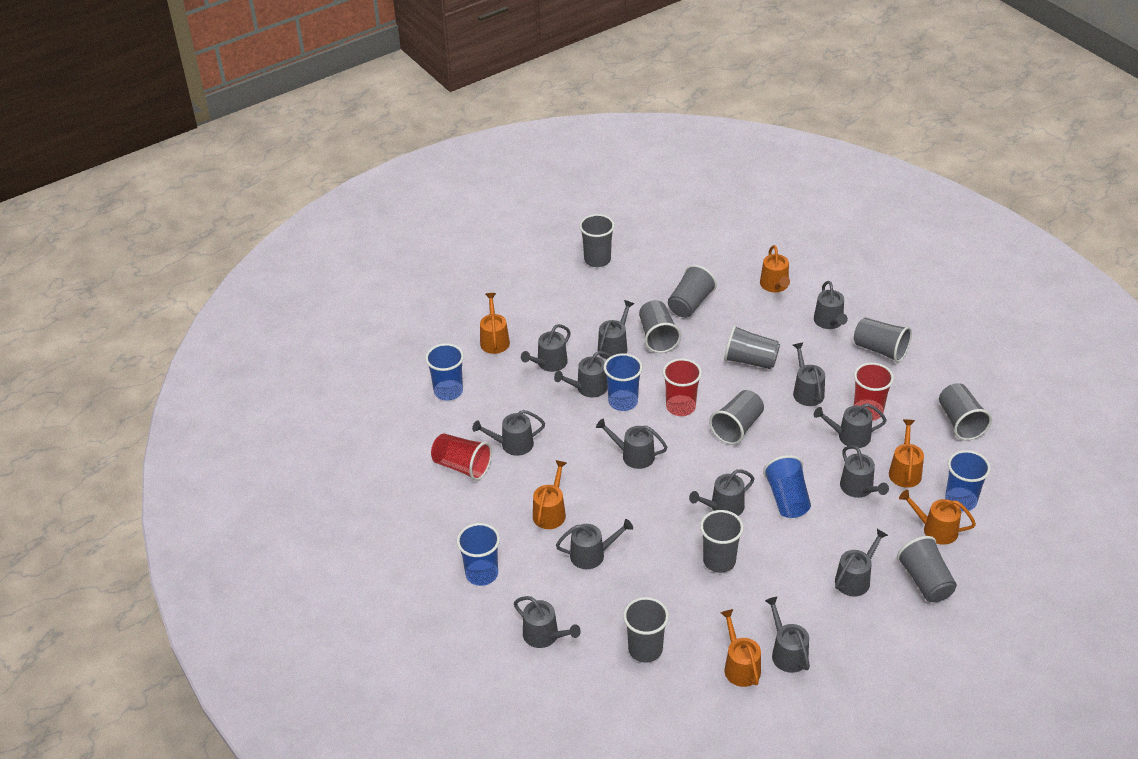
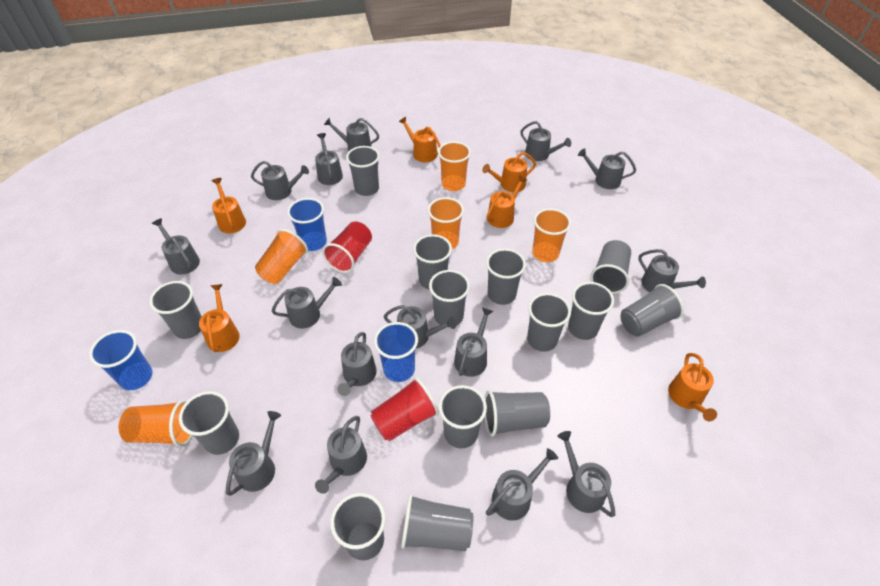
blue cup: [425,343,464,401] [457,523,500,586] [604,353,643,411] [763,455,811,518] [945,450,991,511] = 5 -> [89,330,153,390] [287,198,327,251] [374,322,418,382] = 3
grey cup: [579,214,615,267] [623,597,669,662] [639,300,681,353] [668,265,717,318] [700,510,744,573] [709,390,764,445] [724,325,780,369] [854,318,912,363] [897,536,957,602] [939,383,992,440] = 10 -> [149,281,202,339] [179,391,239,455] [330,493,385,560] [346,146,380,196] [401,494,473,551] [413,234,452,290] [429,270,470,327] [439,385,487,448] [485,390,550,436] [486,248,526,305] [527,293,571,352] [568,282,614,340] [590,240,631,294] [621,284,684,337] = 14
grey watering can: [472,410,545,456] [514,596,581,648] [521,324,571,372] [554,351,612,397] [556,519,633,569] [596,418,667,469] [598,300,634,359] [689,469,755,516] [765,597,810,673] [793,342,825,406] [814,281,848,329] [814,403,887,448] [835,529,888,597] [840,445,889,498] = 14 -> [152,218,200,275] [226,411,281,496] [251,161,309,200] [272,277,342,329] [315,133,343,185] [315,416,367,494] [324,118,379,151] [337,332,377,396] [383,305,456,349] [454,308,493,377] [486,448,558,521] [520,121,571,161] [557,431,615,517] [578,148,636,189] [638,249,706,292] = 15
orange cup: none = 0 -> [118,400,193,447] [255,229,308,284] [428,197,464,249] [438,141,471,191] [532,208,571,262] = 5
red cup: [431,433,492,481] [662,358,702,416] [854,363,894,421] = 3 -> [322,221,372,273] [370,377,439,441] = 2

